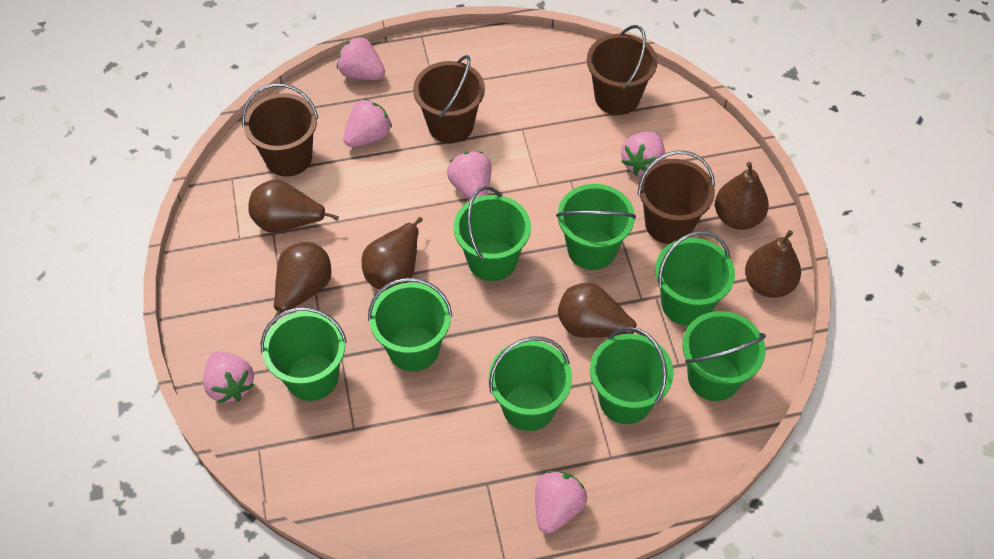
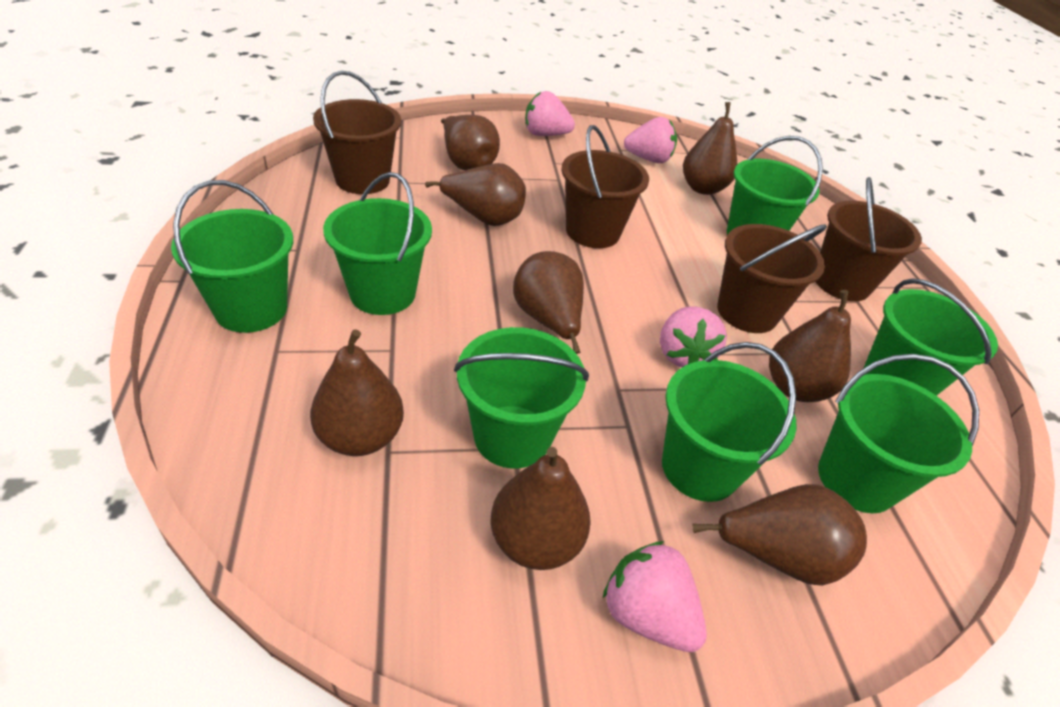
brown pear: [248,179,339,233] [272,242,332,325] [362,217,423,290] [558,283,646,338] [715,162,769,230] [745,230,801,298] = 6 -> [310,329,404,456] [425,163,526,226] [441,115,500,170] [491,447,591,570] [513,251,584,354] [683,102,737,195] [692,484,867,586] [769,290,851,402] = 8
green bucket: [261,307,347,401] [368,278,452,372] [454,186,531,281] [489,336,572,431] [556,184,636,270] [590,327,674,424] [655,231,735,326] [683,311,766,401] = 8 -> [171,180,293,333] [323,172,432,315] [454,327,589,469] [662,342,797,502] [727,136,823,235] [818,354,979,513] [864,278,998,396] = 7
pink strawberry: [203,351,254,403] [337,36,385,80] [343,99,392,147] [447,152,492,200] [535,471,587,534] [621,132,665,176] = 6 -> [525,91,575,136] [603,541,707,652] [624,117,677,163] [660,307,727,367] = 4

